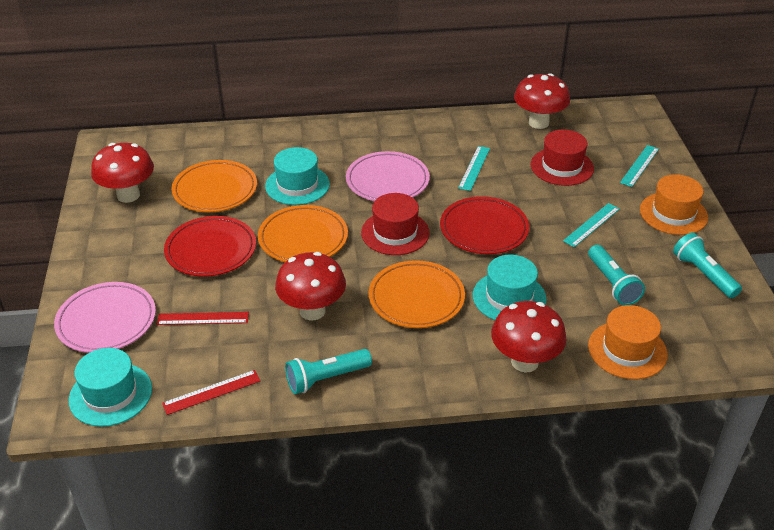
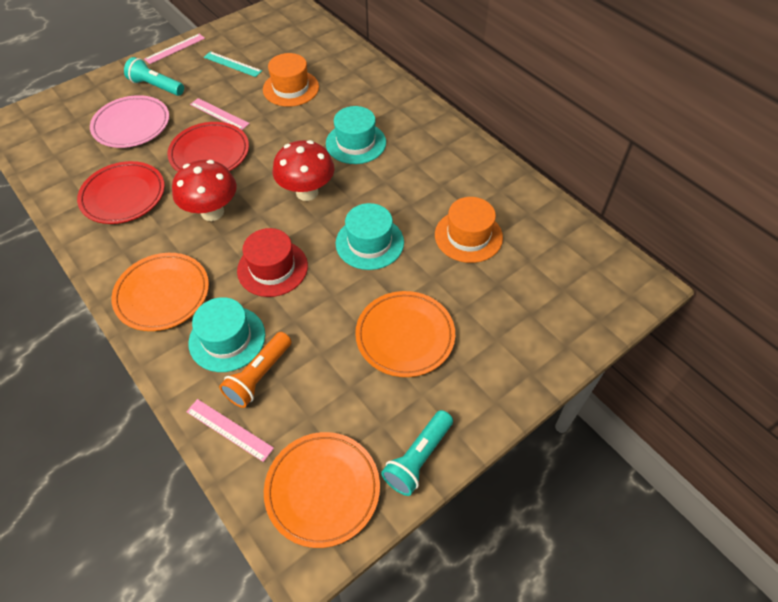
orange flashlight: none = 0 -> [219,332,292,408] = 1
pink plate: [54,282,156,353] [346,151,430,201] = 2 -> [90,95,169,148] = 1
pink ruler: none = 0 -> [145,34,205,64] [186,399,274,462] [190,98,250,130] = 3
red hat: [361,193,430,255] [531,130,594,186] = 2 -> [237,228,308,297] = 1
red mushroom: [91,143,154,203] [275,252,346,320] [491,301,567,373] [514,73,570,129] = 4 -> [172,160,237,221] [272,140,334,201] = 2
red ruler: [157,312,249,325] [162,370,260,415] = 2 -> none = 0
turquoise flashlight: [285,349,372,394] [588,245,645,305] [673,232,742,298] = 3 -> [124,57,184,96] [381,410,453,496] = 2
turquoise ruler: [458,146,490,191] [563,203,620,247] [620,145,659,187] = 3 -> [204,51,262,77] = 1

